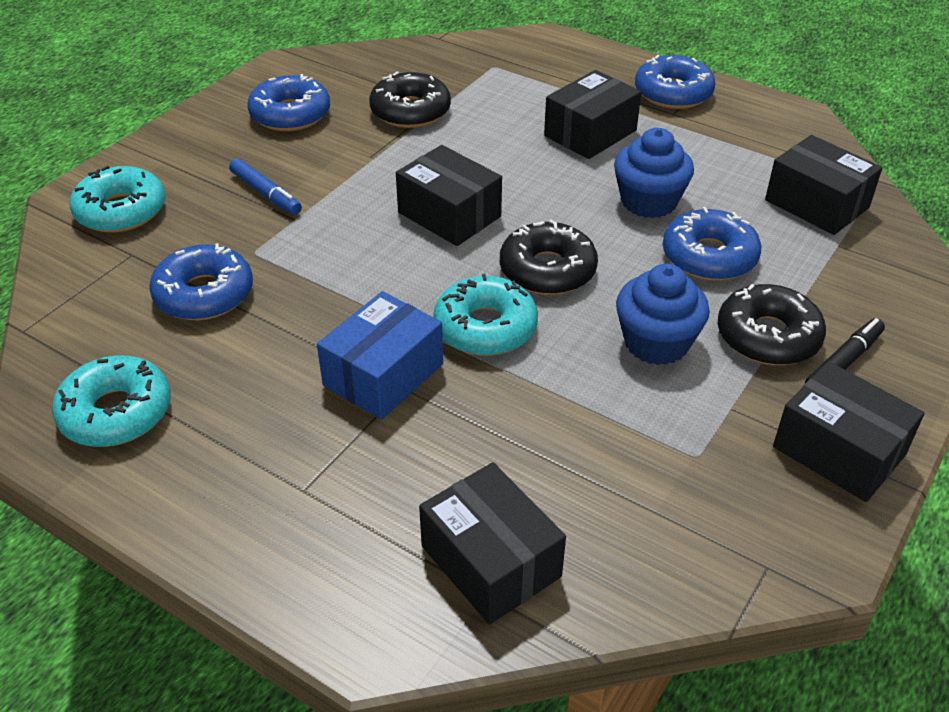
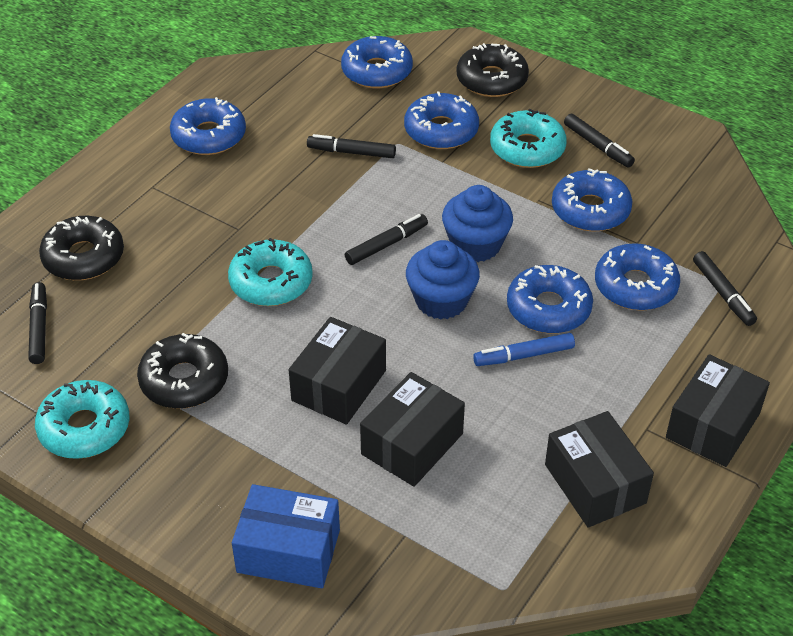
black box: [396,145,502,246] [419,462,566,625] [544,70,641,159] [765,135,882,235] [773,361,925,502] = 5 -> [289,317,386,425] [360,372,465,487] [545,411,654,528] [666,354,770,467] = 4
black marker: [805,318,885,383] = 1 -> [28,282,47,364] [307,134,396,158] [345,214,428,265] [564,114,635,167] [693,251,757,326] = 5
blue donut: [149,243,253,320] [247,74,330,131] [635,55,716,109] [663,207,761,281] = 4 -> [170,97,246,155] [341,36,413,88] [404,91,479,149] [507,265,593,334] [552,168,632,231] [595,243,680,311] = 6

